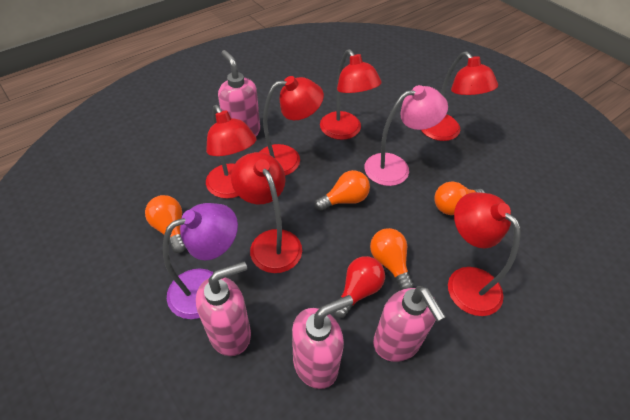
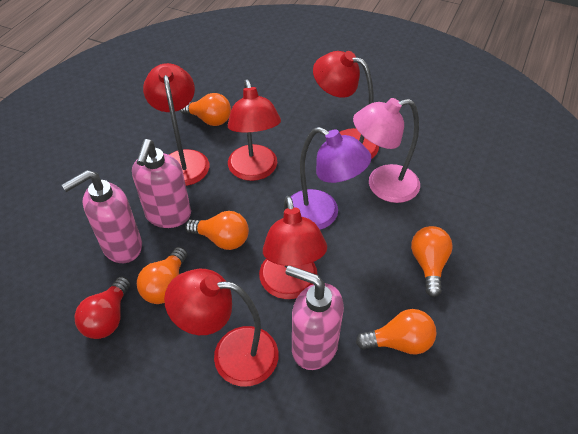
orange light bulb: [145,195,186,253] [314,170,370,211] [370,228,414,290] [434,182,485,215] = 4 -> [137,247,187,304] [180,93,231,126] [185,211,249,250] [356,309,437,355] [411,226,453,297] = 5
pink soap dispenser: [196,261,251,356] [218,50,260,136] [292,295,353,389] [373,286,446,362] = 4 -> [62,170,142,263] [132,139,191,228] [285,266,344,370] = 3
red lamp: [206,105,257,199] [231,152,302,273] [260,76,324,176] [320,49,382,140] [421,52,498,141] [448,192,520,316] = 6 -> [143,63,209,186] [164,269,278,386] [228,80,281,181] [259,196,327,299] [313,51,379,158] = 5

